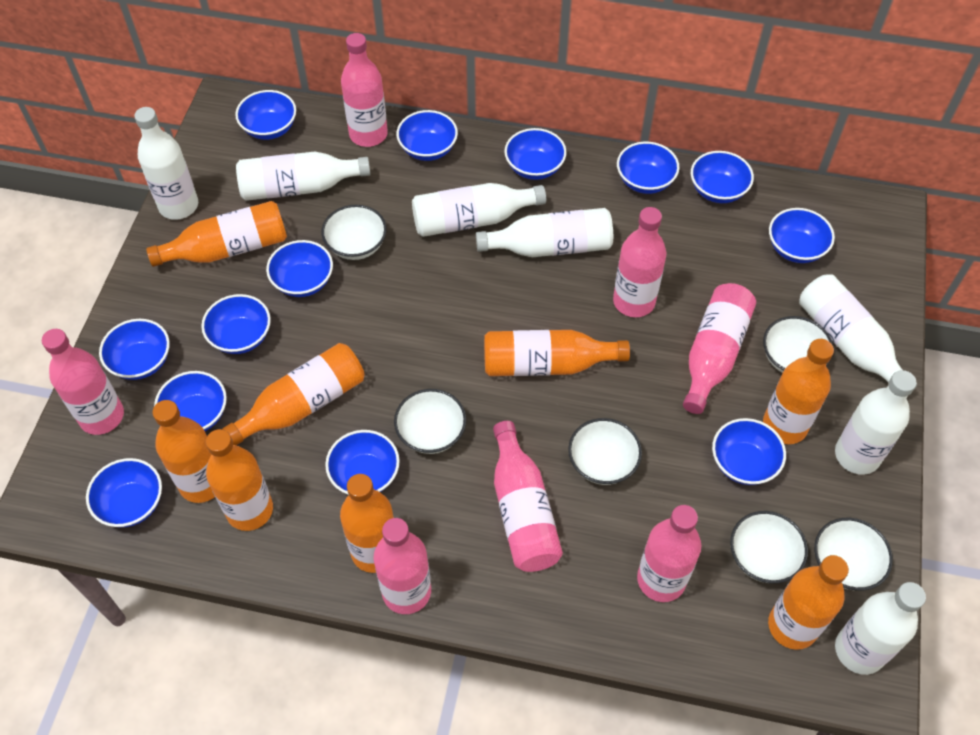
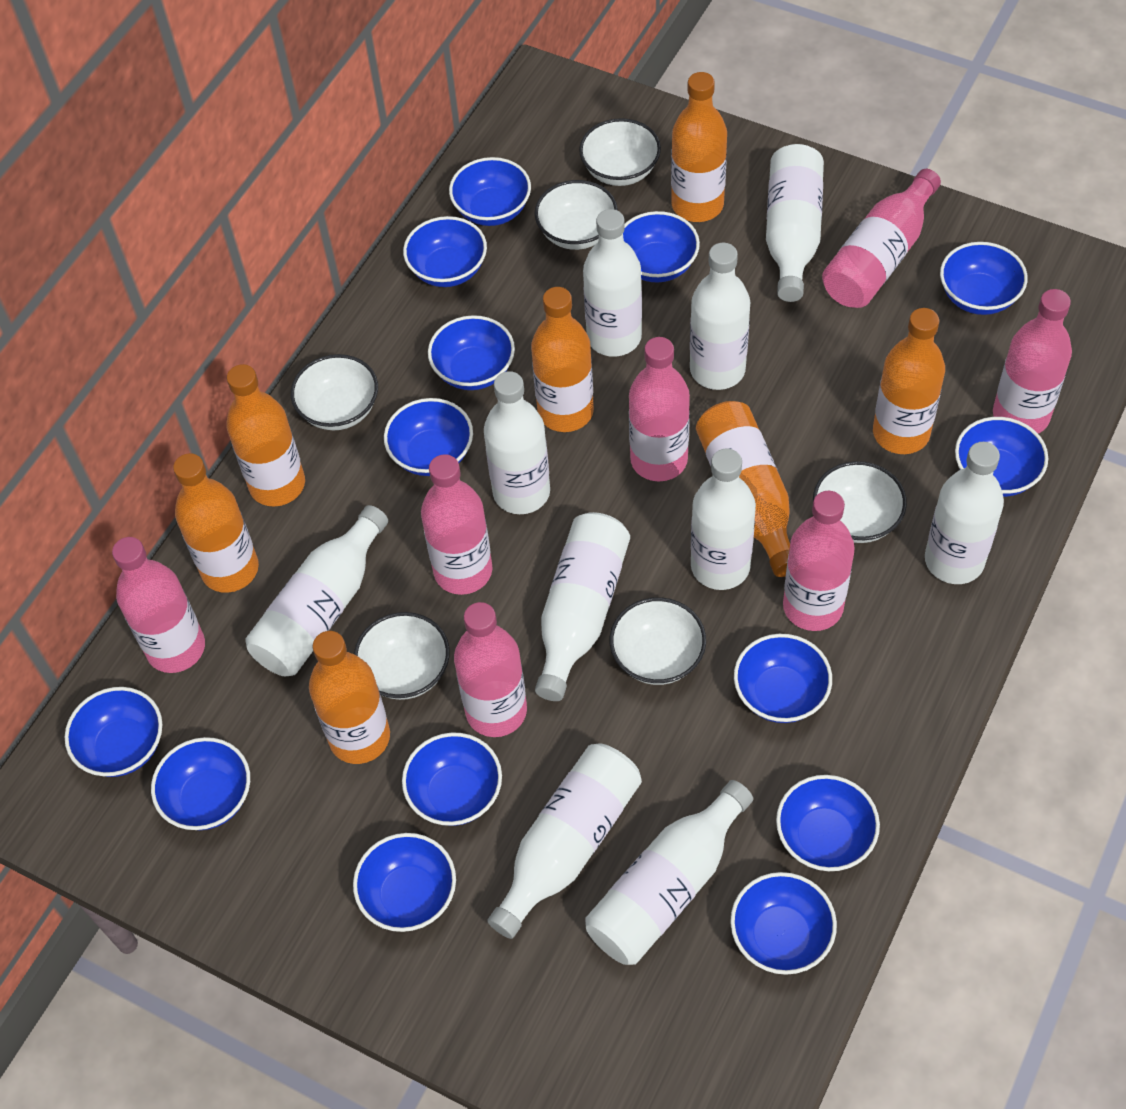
blue bowl: [86,458,162,527] [99,319,170,380] [154,371,227,431] [201,294,271,354] [235,90,296,140] [266,240,333,297] [325,430,400,495] [396,110,458,161] [504,128,567,180] [617,142,680,194] [691,151,754,203] [712,418,786,485] [769,208,835,263] = 13 -> [65,687,162,777] [151,737,250,830] [353,833,456,932] [384,398,473,476] [402,732,502,826] [403,216,487,287] [428,315,515,390] [449,157,531,226] [623,211,700,282] [730,872,837,975] [734,634,832,723] [776,775,880,871] [940,242,1028,315] [955,417,1048,497] = 14
orange bottle: [146,201,287,267] [153,400,215,503] [206,429,273,531] [223,343,365,445] [340,474,394,573] [484,330,630,376] [763,339,834,444] [768,555,849,650] = 8 -> [173,453,259,593] [226,364,305,507] [309,631,390,764] [531,287,594,432] [671,72,727,222] [696,401,790,577] [873,308,945,454] = 7
white bottle: [134,107,198,220] [236,152,370,201] [412,183,546,237] [476,208,613,257] [799,274,917,389] [835,370,917,475] [835,582,926,675] = 7 -> [245,505,388,676] [484,371,550,514] [487,744,642,939] [535,512,630,701] [583,209,642,357] [585,780,753,965] [690,243,750,390] [691,449,756,590] [766,144,824,302] [925,442,1004,584] = 10

